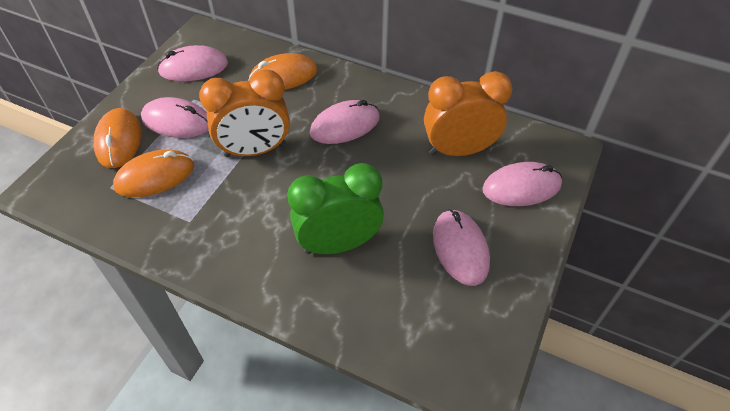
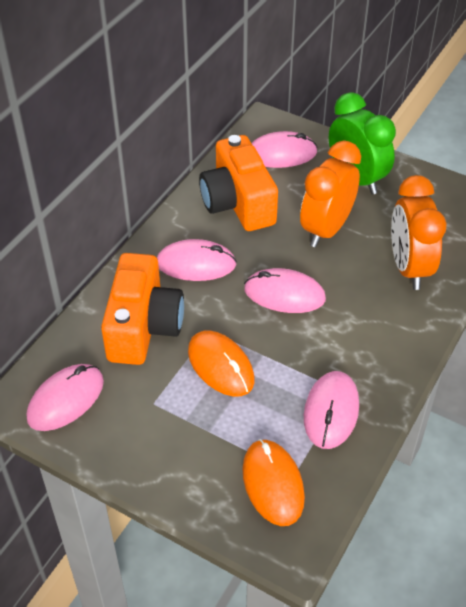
orange camera: none = 0 -> [101,253,184,365] [199,135,278,231] = 2
orange mouse: [93,108,142,168] [113,150,194,197] [248,53,317,90] = 3 -> [188,331,254,396] [242,439,305,526] = 2

